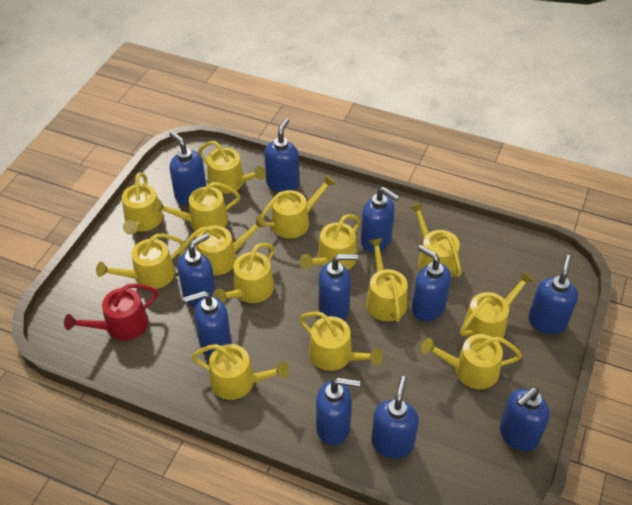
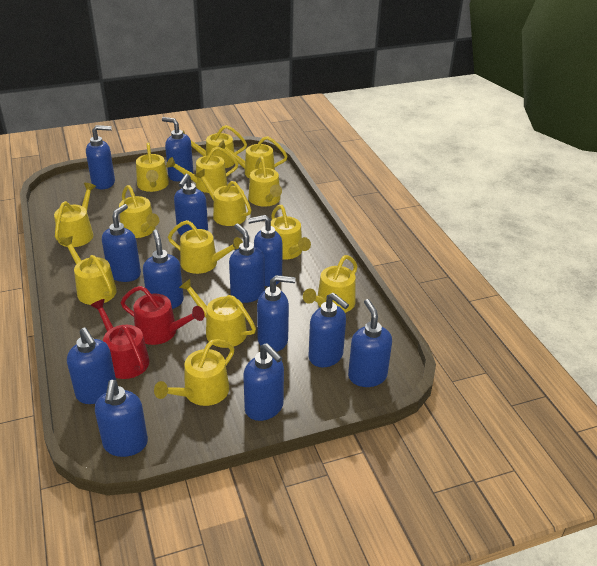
blue soap dispenser: [169,131,206,204] [177,233,216,308] [184,291,231,357] [264,118,299,192] [316,378,360,445] [319,254,358,320] [361,187,399,252] [371,376,419,458] [412,245,451,321] [500,387,550,451] [528,255,578,334] = 11 -> [67,327,116,404] [86,125,115,189] [95,380,148,457] [102,204,141,282] [143,230,184,309] [162,117,193,181] [174,174,208,236] [229,223,265,303] [243,343,284,421] [248,215,283,286] [257,275,296,352] [309,293,349,367] [348,299,392,387] = 13
red watering can: [64,283,158,341] = 1 -> [90,299,150,379] [121,286,205,345] = 2

